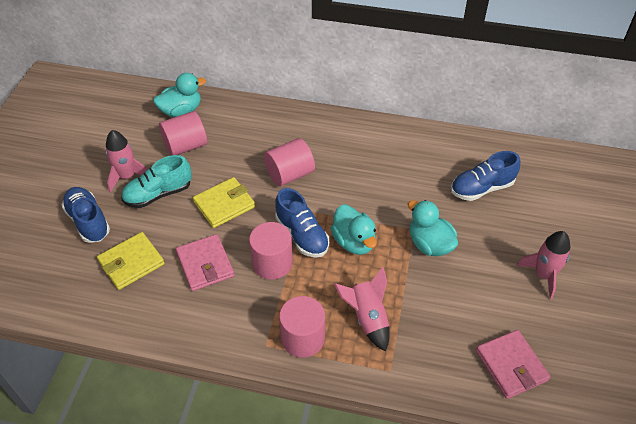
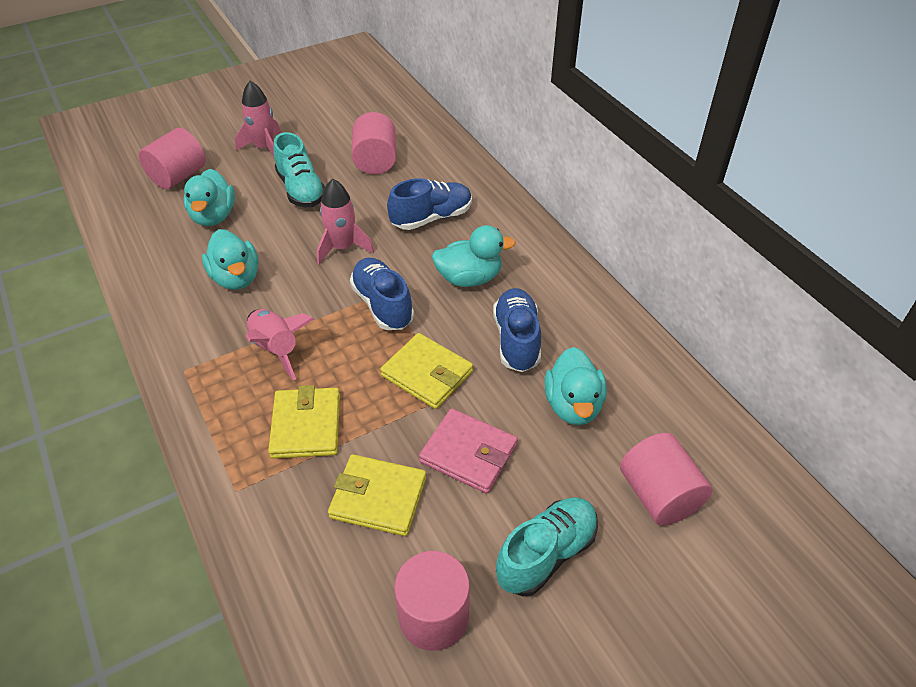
pink wallet: [176,234,234,291] [476,330,550,399] = 2 -> [419,408,518,494] = 1
turquoise duck: [153,73,206,117] [330,205,377,255] [408,200,458,256] = 3 -> [183,169,235,226] [202,229,258,290] [432,225,516,287] [545,347,607,425] = 4
turquoise shoe: [121,155,192,208] = 1 -> [273,132,325,207] [496,497,598,597] = 2
yellow wallet: [97,232,165,290] [193,177,255,228] = 2 -> [268,385,340,459] [328,454,426,536] [380,333,473,409] = 3

